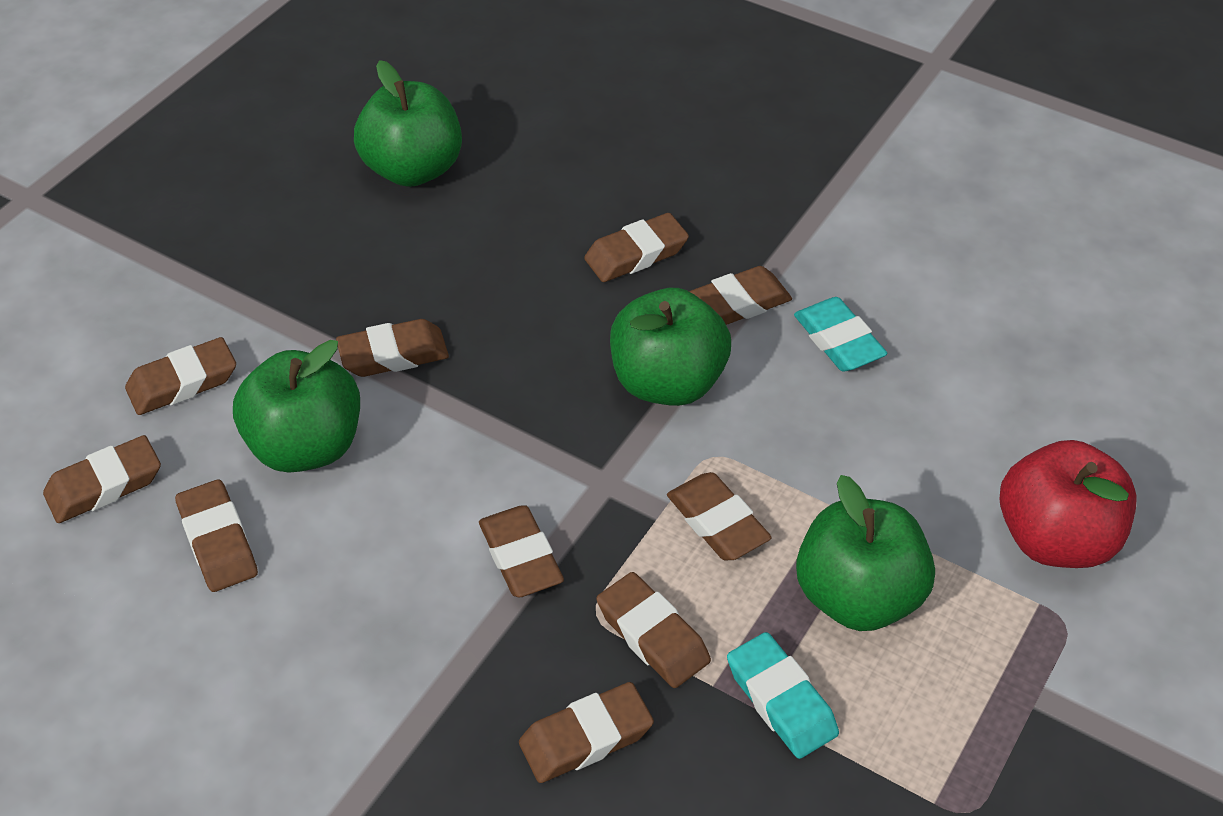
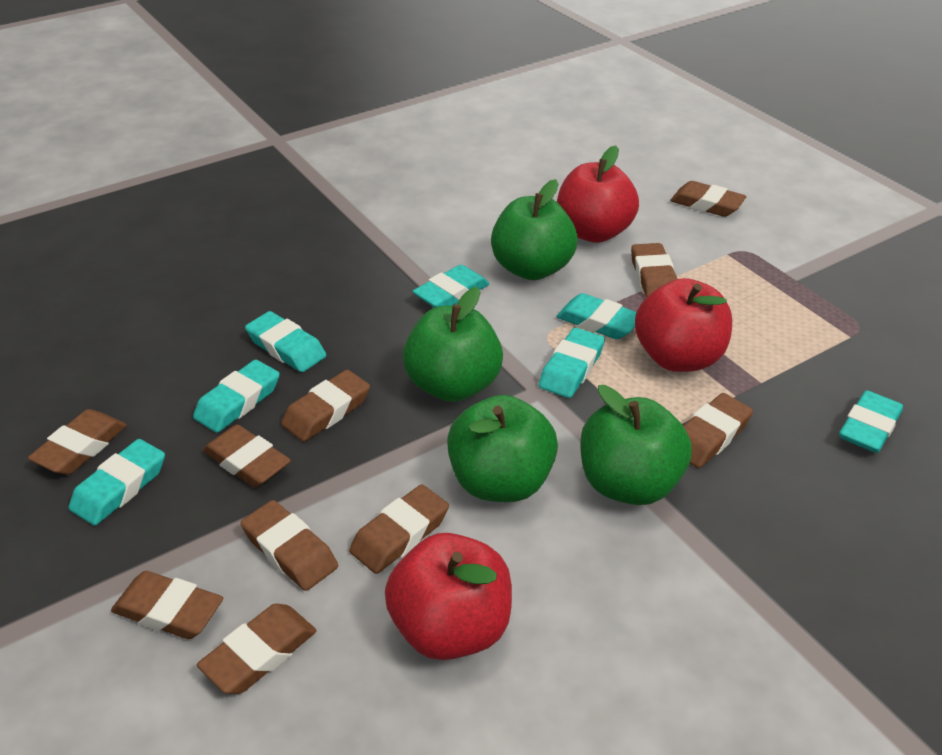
red apple: [1000,440,1137,568] = 1 -> [385,533,512,660] [557,146,639,243] [635,278,732,372] = 3
turquoise eraser: [727,632,839,759] [794,297,887,372] = 2 -> [69,439,165,526] [193,360,280,433] [245,311,326,372] [413,265,490,308] [539,328,605,398] [556,293,636,340] [839,390,903,453] = 7

